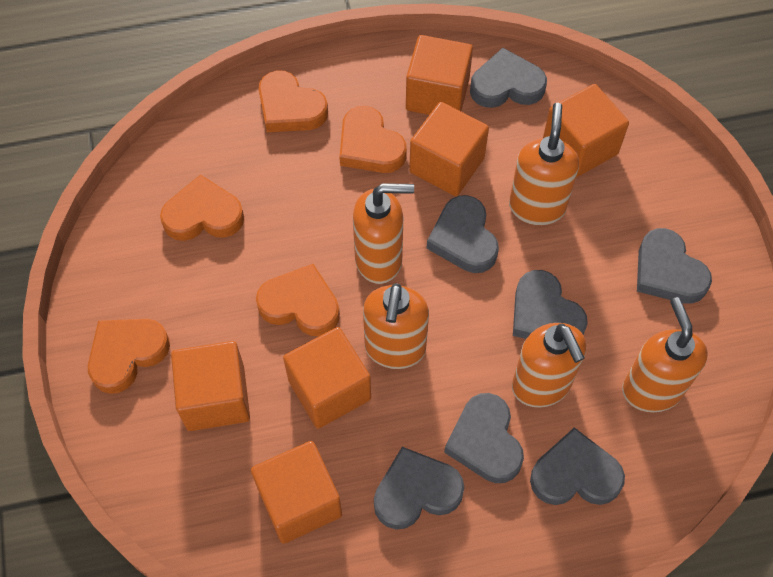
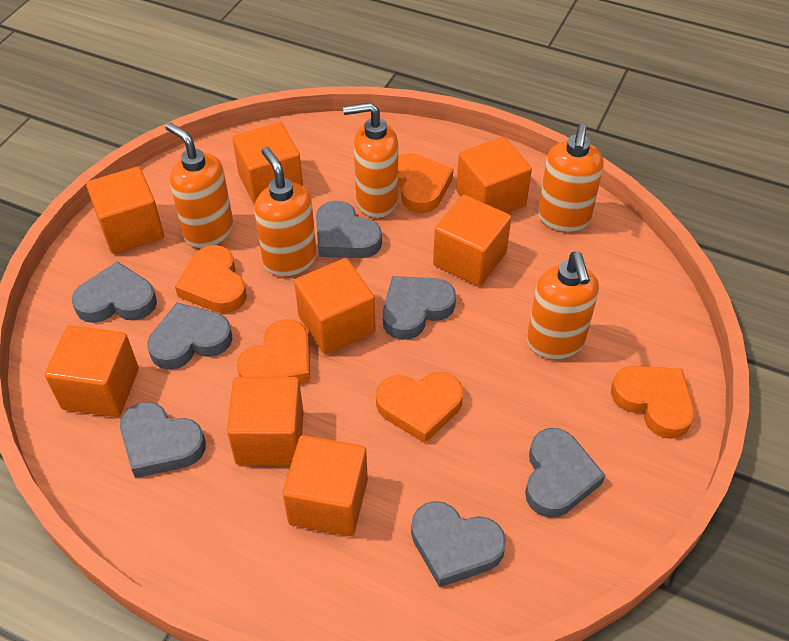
orange cube: [171,341,250,431] [251,441,342,544] [283,327,371,429] [406,35,473,115] [409,102,489,196] [543,84,629,178] = 6 -> [45,325,139,417] [86,167,164,254] [227,377,304,465] [232,122,303,205] [283,435,368,536] [294,258,376,355] [433,195,511,286] [456,137,532,213] = 8

